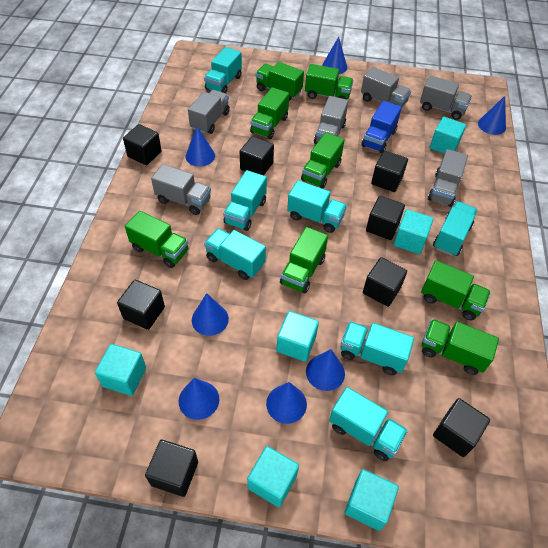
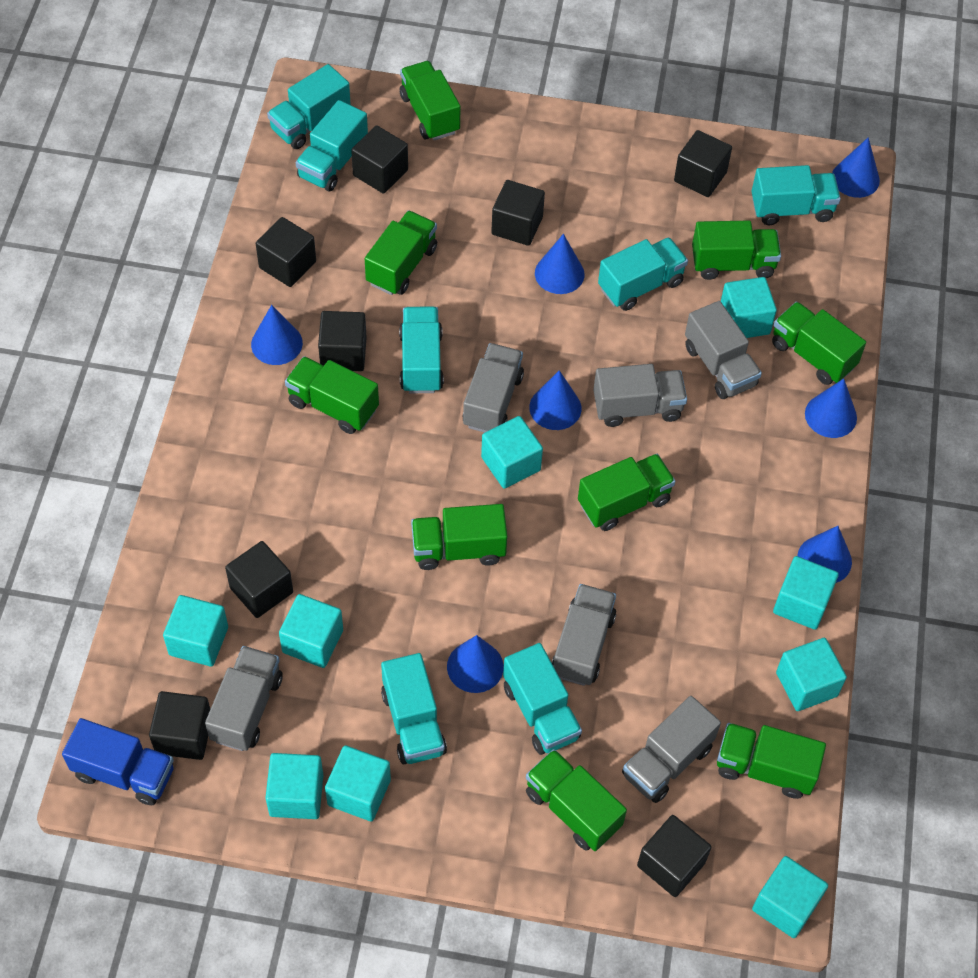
green truck: [125,211,188,268] [250,87,289,139] [256,62,304,101] [280,227,328,293] [301,132,344,189] [305,64,353,100] [421,260,491,320] [422,319,499,375] = 8 -> [285,356,379,434] [365,210,437,295] [400,61,461,140] [411,504,507,570] [526,749,627,851] [578,454,676,531] [692,221,781,280] [717,723,826,799] [772,302,866,385] = 9
turquoise cube: [95,344,146,396] [247,446,299,507] [276,311,319,362] [344,469,399,531] [394,209,433,254] [430,117,466,154] = 6 -> [163,595,228,667] [265,753,323,819] [279,594,343,668] [325,745,391,822] [481,416,543,489] [721,277,777,338] [752,856,828,938] [773,556,839,630] [776,638,847,711] = 9

